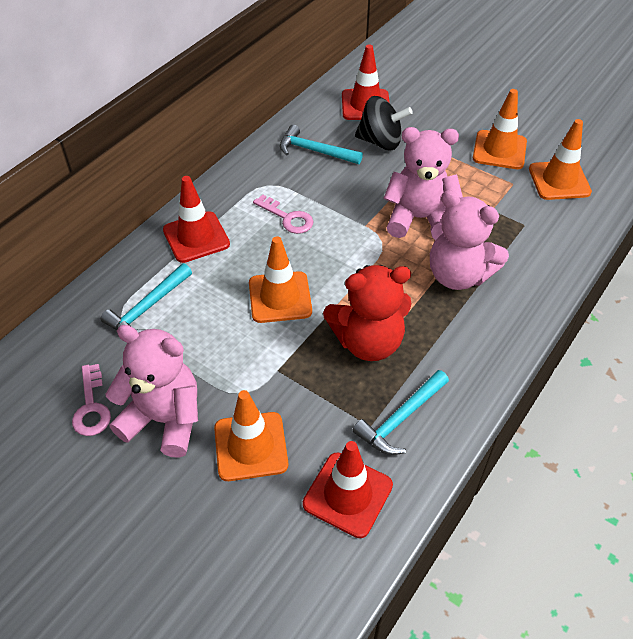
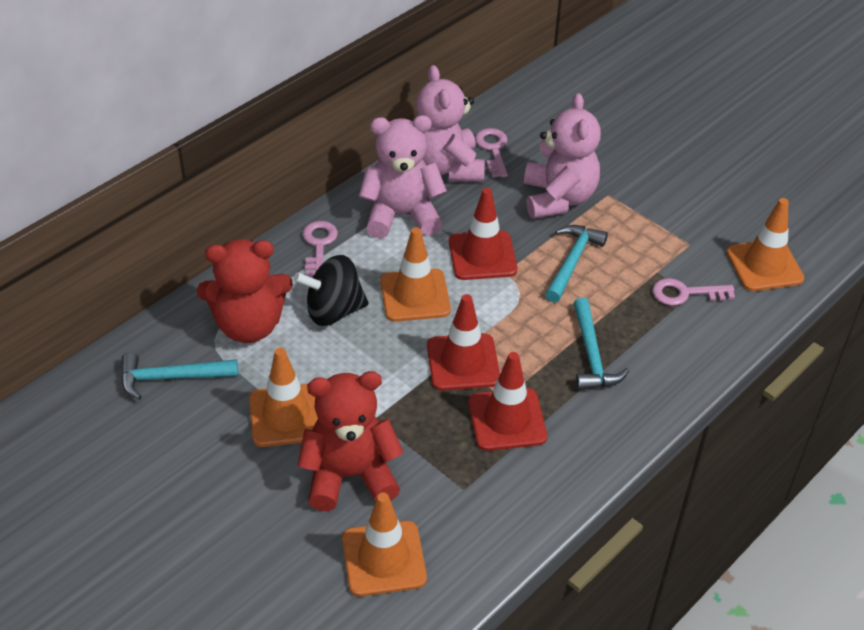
pink key: [72,364,111,436] [253,194,313,234] = 2 -> [303,221,338,277] [475,128,508,177] [652,278,735,306] = 3
red teddy bear: [323,265,411,361] = 1 -> [197,239,293,343] [297,371,404,511] = 2

